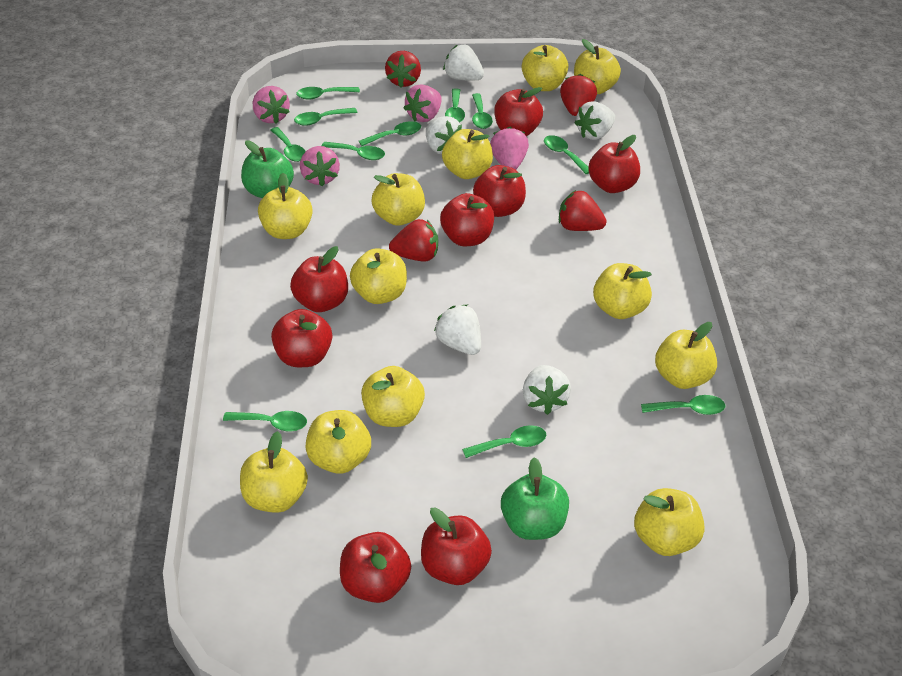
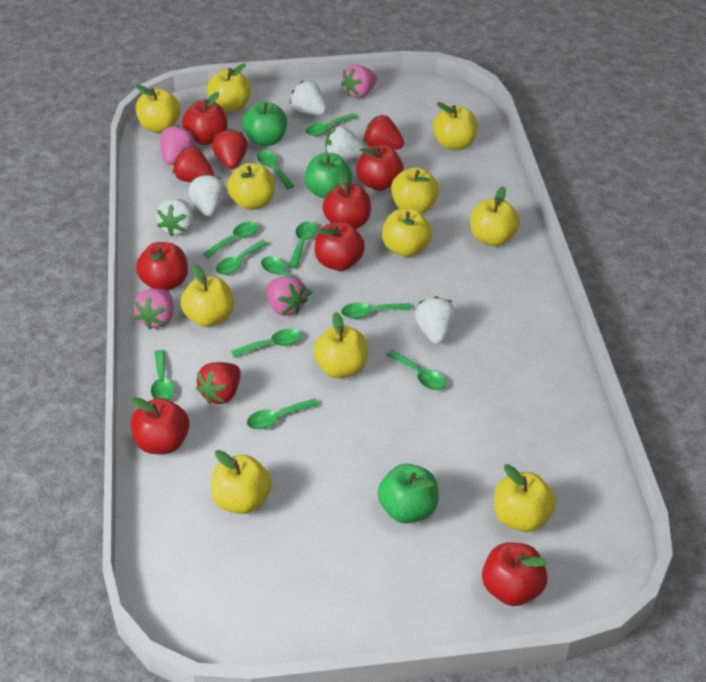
green apple: [241,140,294,198] [501,457,569,540] = 2 -> [242,102,287,146] [305,153,352,199] [378,464,439,524] = 3
red apple: [271,309,332,367] [290,246,348,312] [340,532,411,603] [421,507,492,585] [440,193,494,246] [473,165,526,217] [494,87,543,136] [588,135,640,193] = 8 -> [131,397,189,454] [136,242,188,291] [182,92,227,145] [314,222,365,271] [322,171,371,229] [356,145,404,191] [482,542,547,606] = 7
yellow apple: [240,431,308,513] [258,173,313,239] [305,410,371,474] [350,248,407,304] [361,366,425,427] [372,173,425,226] [442,129,493,179] [522,45,568,91] [574,39,621,94] [593,263,652,319] [634,488,705,556] [655,322,717,389] = 12 -> [136,85,181,132] [180,265,234,327] [207,63,251,112] [211,450,272,514] [227,163,275,210] [313,312,368,378] [382,208,432,257] [391,167,439,214] [433,102,478,150] [471,186,520,246] [494,464,556,532] = 11

